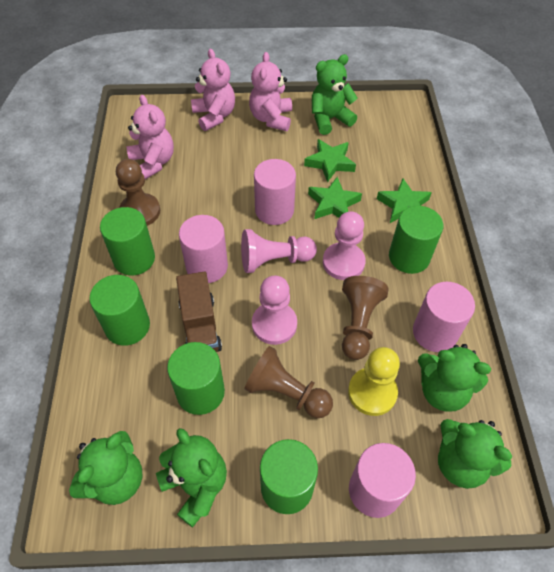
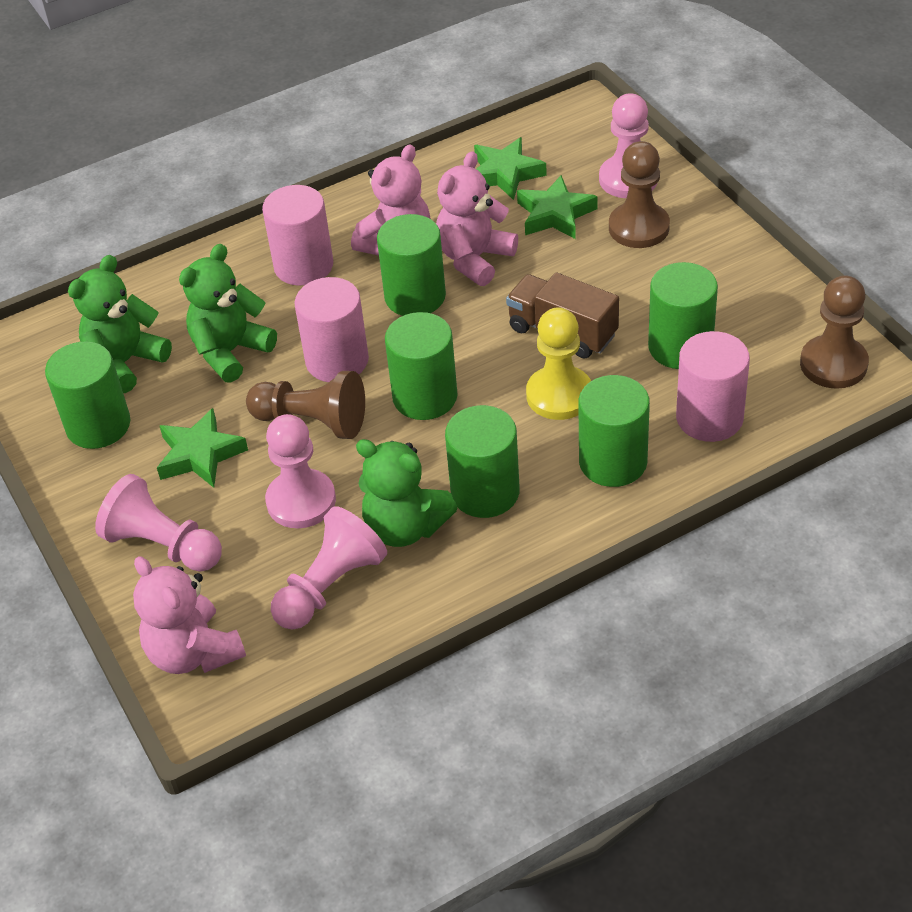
green cylinder: [89,275,150,346] [100,207,155,276] [167,342,225,415] [260,439,318,514] [389,206,443,274] = 5 -> [45,341,131,449] [377,214,446,316] [385,312,458,420] [445,405,520,518] [578,375,650,487] [648,262,718,369] = 6
green teddy bear: [69,431,142,505] [156,428,227,527] [312,54,358,135] [418,344,491,412] [438,419,512,489] = 5 -> [68,255,172,393] [179,244,277,383] [356,439,457,547] = 3
pink cylinder: [179,215,228,283] [254,159,296,225] [349,443,416,518] [413,282,475,352] = 4 -> [262,185,333,286] [295,277,369,382] [676,331,750,442] = 3
pink pawn: [241,229,317,273] [252,276,297,345] [323,211,366,280] = 3 -> [95,474,222,571] [265,414,336,528] [271,506,387,630] [599,93,657,198] = 4

